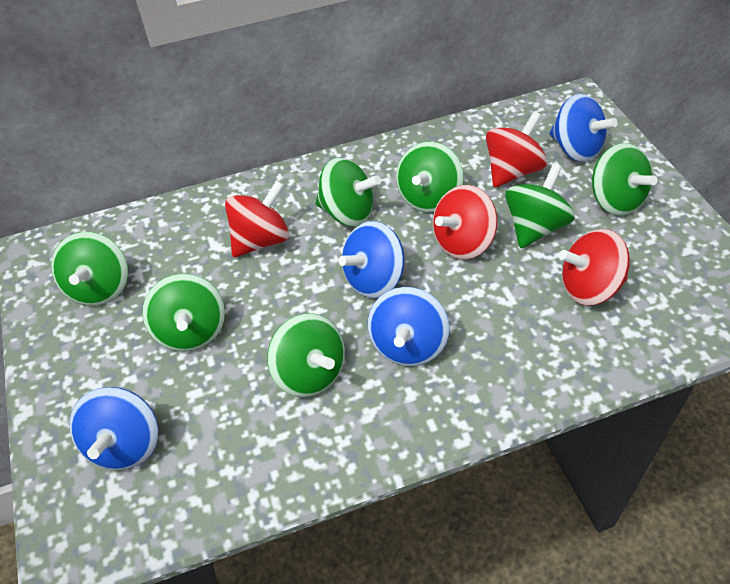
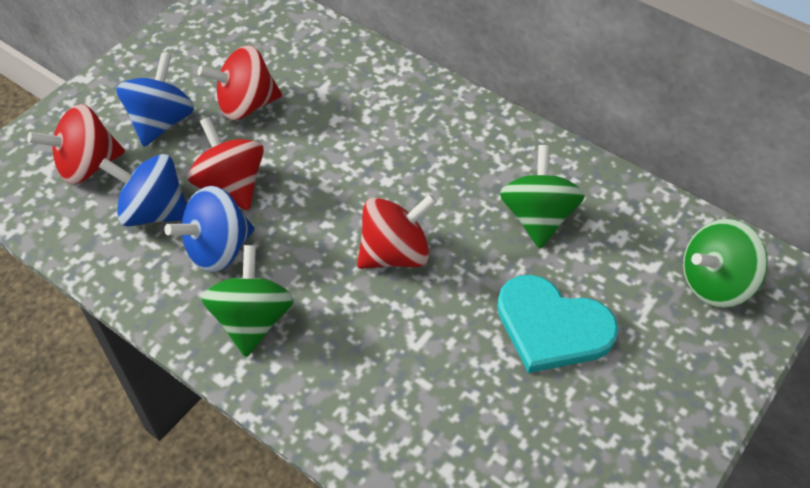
blue spinning top: [70,387,158,470] [338,221,404,298] [368,287,449,366] [549,94,618,162] = 4 -> [99,154,187,227] [116,53,194,147] [164,186,255,272] = 3
green spinning top: [51,232,128,306] [142,274,225,352] [267,313,345,397] [315,158,381,226] [396,142,464,213] [505,164,575,248] [592,143,658,216] = 7 -> [201,245,294,357] [500,145,585,248] [683,219,768,308] = 3
turquoise heart: none = 0 -> [497,275,618,373] = 1

